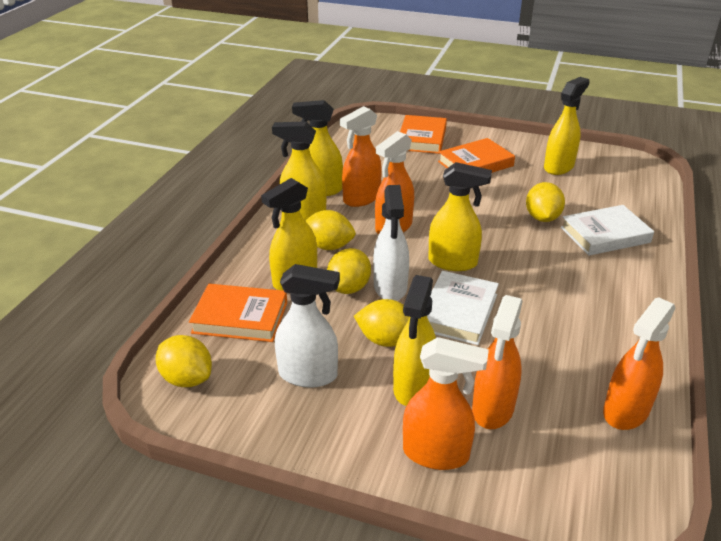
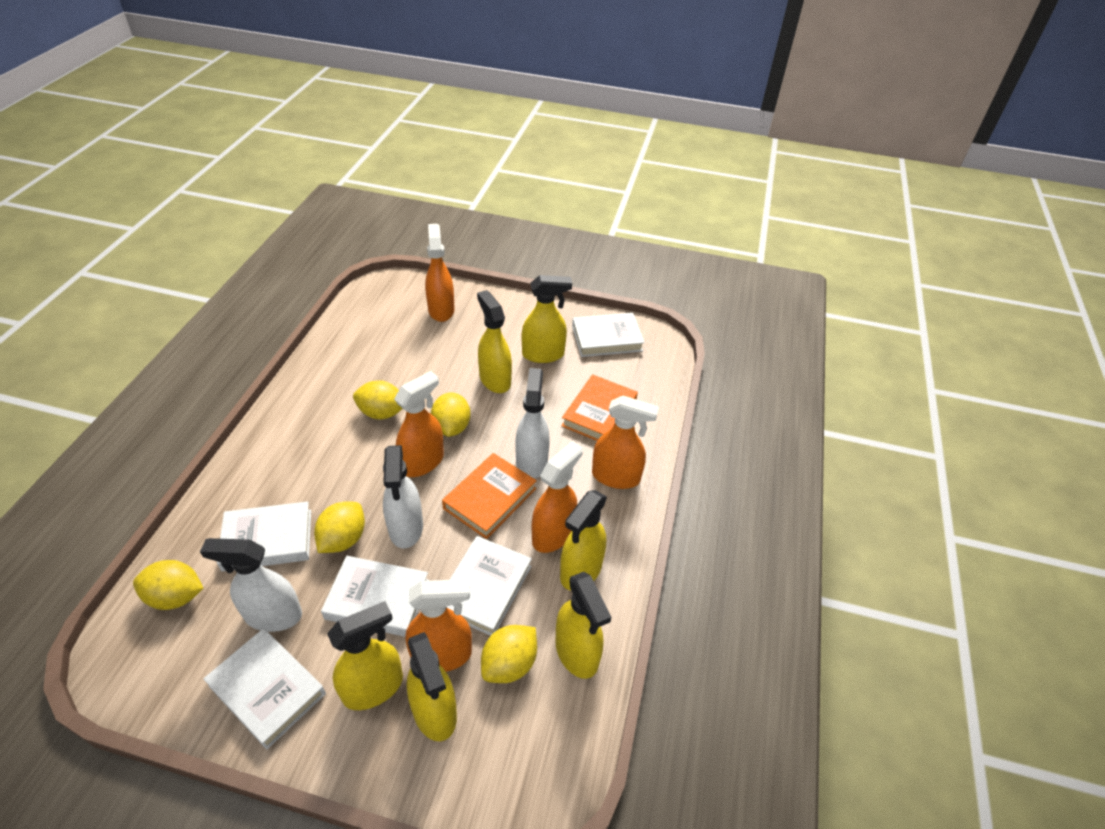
orange book: [189,284,287,342] [400,115,447,154] [438,138,515,173] = 3 -> [442,453,537,539] [561,374,638,441] = 2
white book: [427,271,499,345] [561,205,654,256] = 2 -> [203,629,326,750] [217,501,311,571] [321,556,429,637] [447,536,532,636] [572,313,645,357] = 5
white spray bottle: [275,264,340,388] [373,185,409,301] = 2 -> [200,538,302,632] [383,445,423,549] [515,368,550,479] = 3

